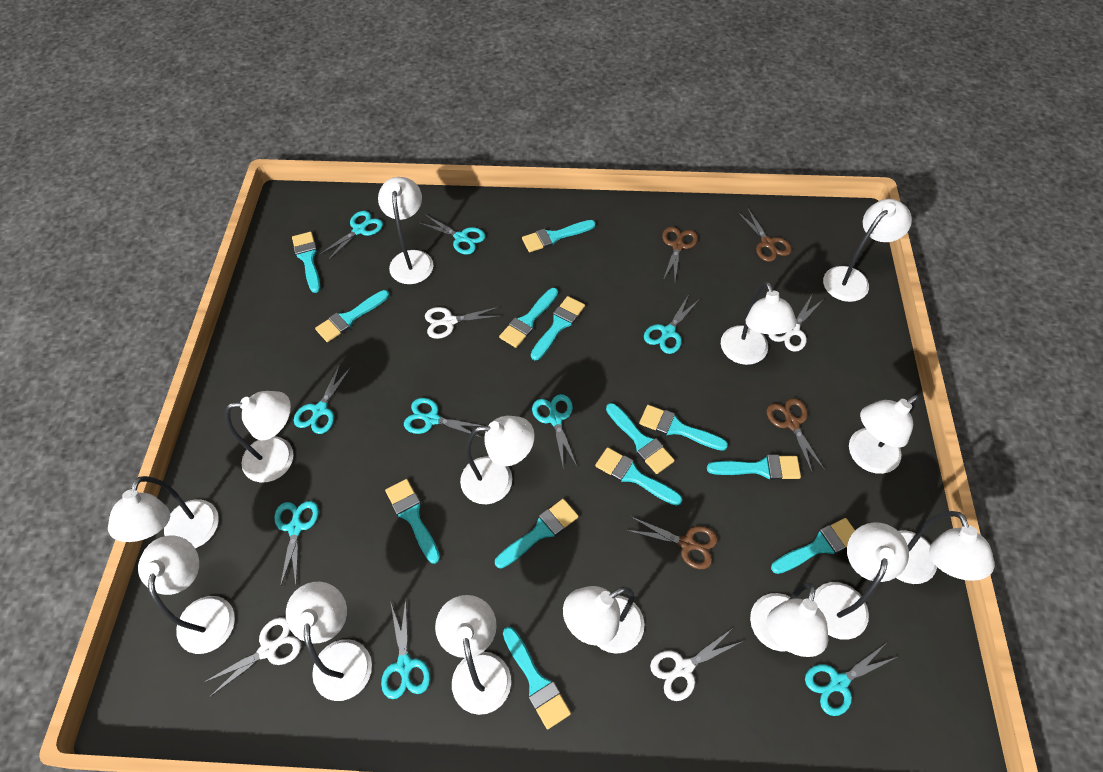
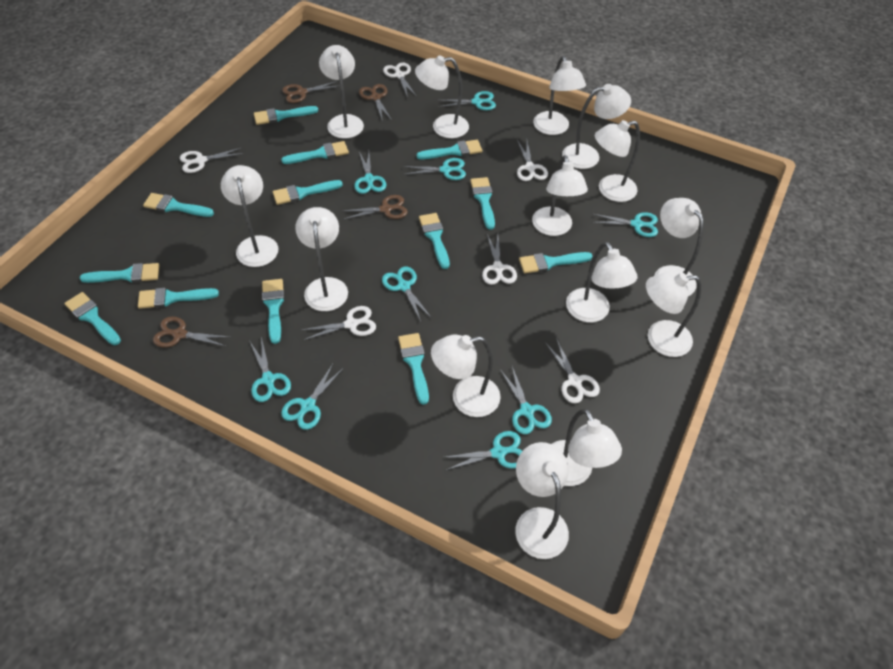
white scissors: [203,617,301,697] [425,307,501,339] [650,628,743,701] [768,295,824,352] = 4 -> [180,147,245,173] [302,306,376,340] [383,63,417,98] [482,234,517,285] [517,140,548,181] [546,338,600,403] = 6

